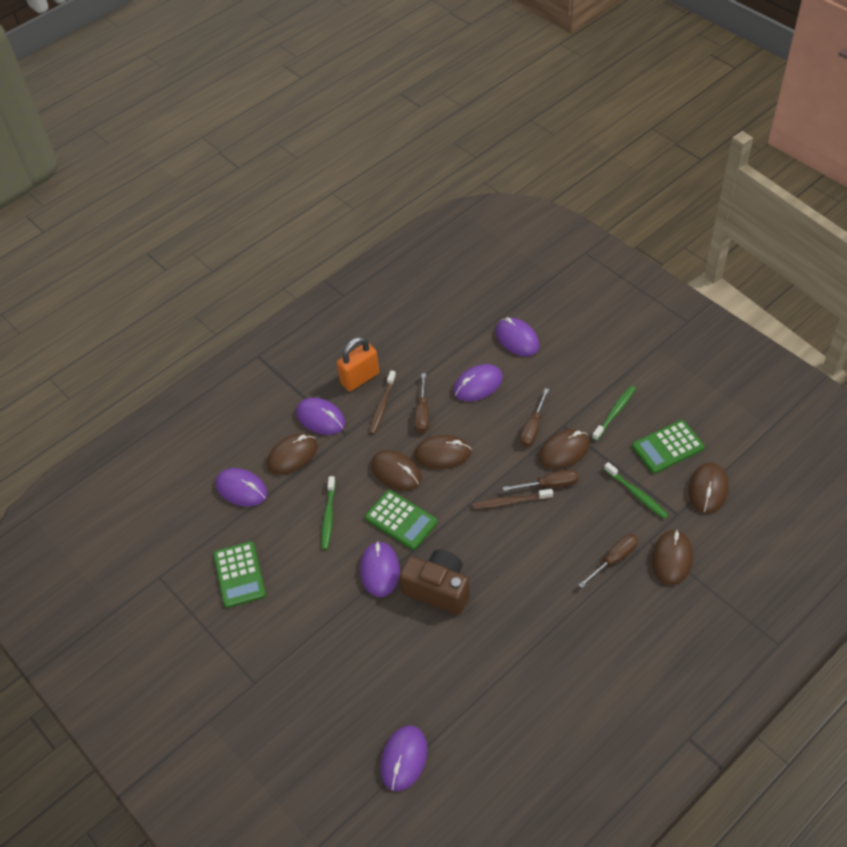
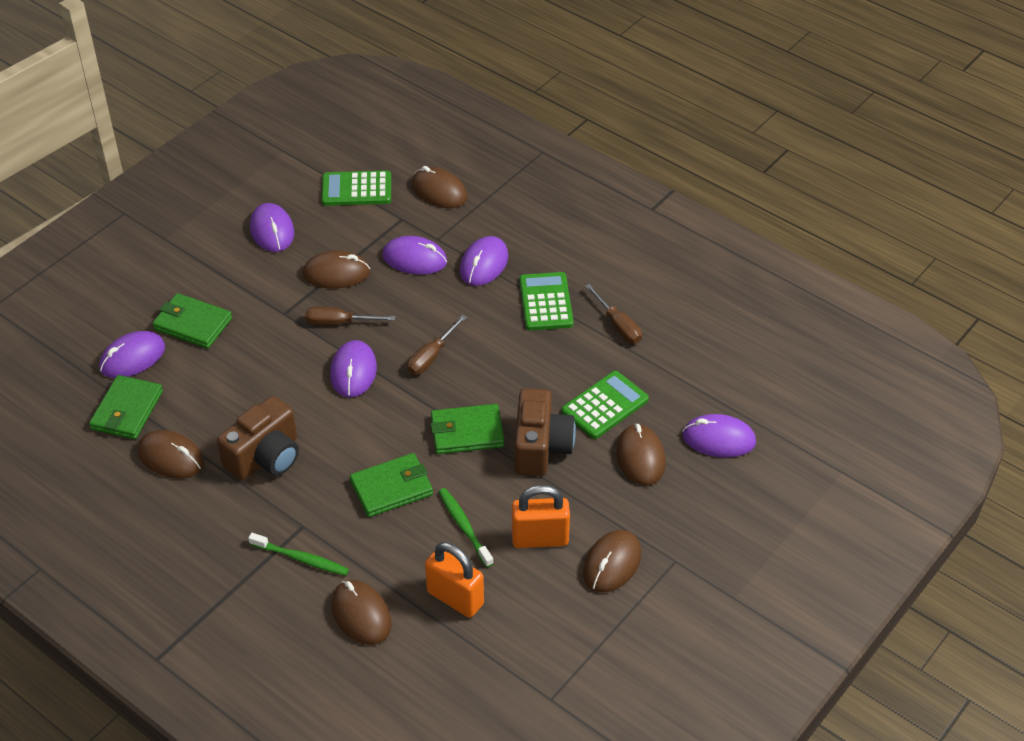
brown camera: [400,549,470,615] = 1 -> [217,396,299,481] [515,388,576,476] = 2
brown screwdriver: [414,373,429,433] [503,469,578,491] [520,388,549,447] [578,534,638,588] = 4 -> [305,307,395,325] [407,315,467,375] [585,284,642,344] = 3
brown toothbrush: [369,370,396,435] [472,489,553,509] = 2 -> none = 0
green toothbrush: [321,476,336,550] [592,386,636,441] [604,462,668,519] = 3 -> [248,533,349,576] [438,488,494,567] = 2
green wallet: none = 0 -> [89,375,163,439] [152,293,232,349] [350,453,433,517] [431,404,504,454] = 4
orange padlock: [337,337,379,391] = 1 -> [425,542,484,618] [512,485,570,548] = 2

